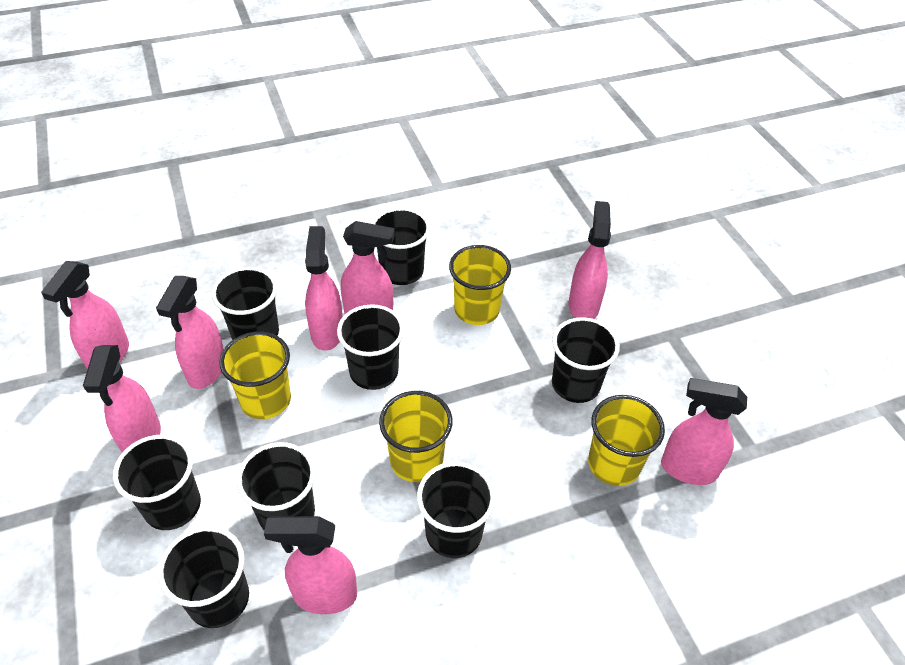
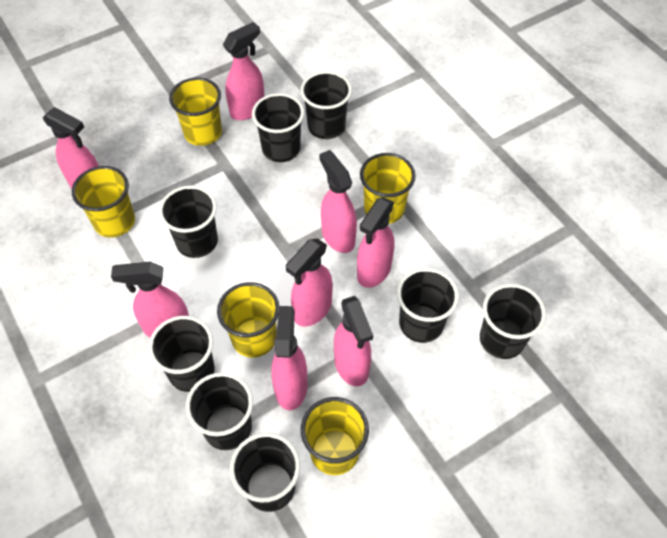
yellow cup: [219,332,291,419] [379,391,453,482] [449,245,511,325] [588,395,665,486] = 4 -> [72,166,135,238] [169,78,222,146] [217,282,279,357] [301,397,369,475] [360,153,416,224] = 5

